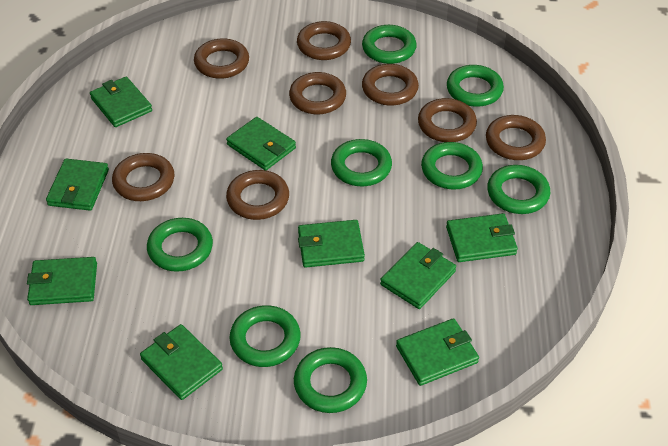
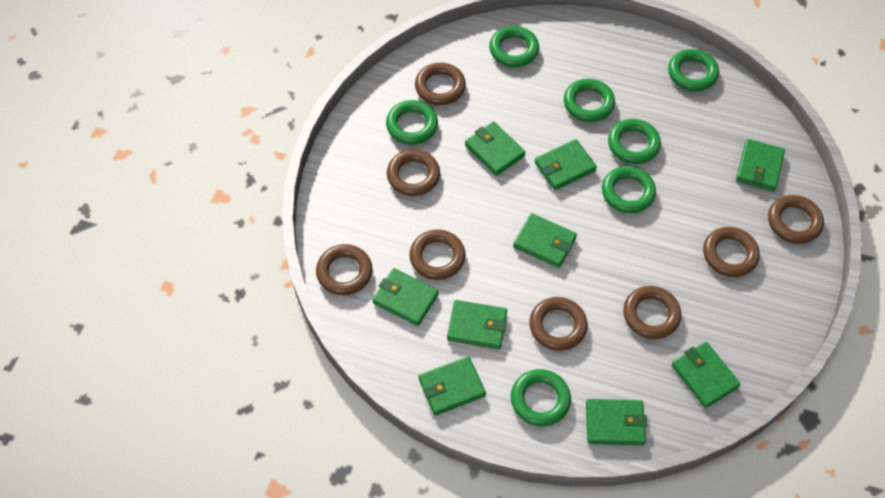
green ring: [147,218,213,272] [229,305,301,367] [294,347,367,413] [331,139,392,186] [362,25,417,64] [421,142,483,190] [447,65,504,107] [487,165,550,214] = 8 -> [386,100,438,145] [489,26,539,67] [511,369,571,427] [564,79,615,122] [602,166,656,213] [608,119,661,164] [668,49,719,91] = 7

